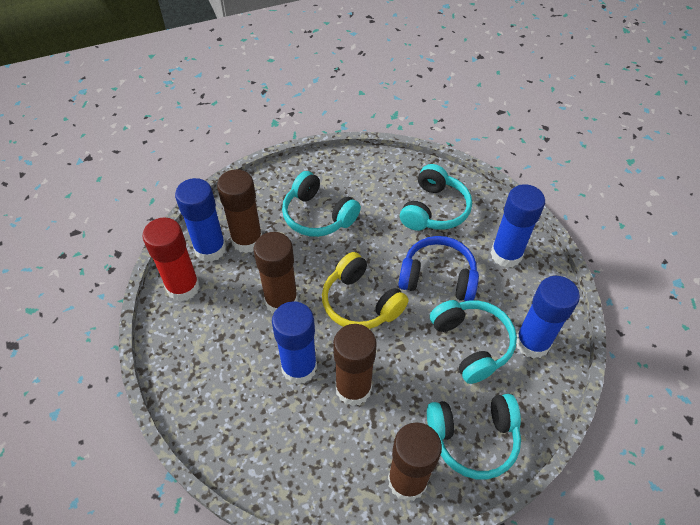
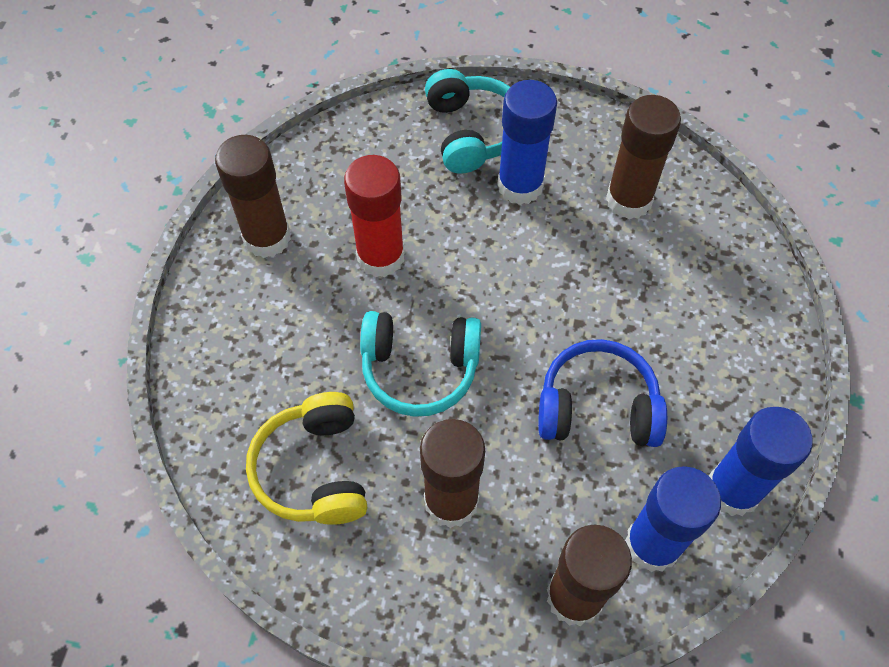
blue glue stick: [175,178,226,262] [272,301,317,384] [490,184,545,268] [516,276,580,359] = 4 -> [497,80,557,205] [625,466,721,572] [709,407,813,516] = 3
turquoise headphones: [282,171,361,237] [400,164,472,231] [427,394,521,480] [430,300,517,384] = 4 -> [360,311,481,417] [425,69,510,174] = 2

